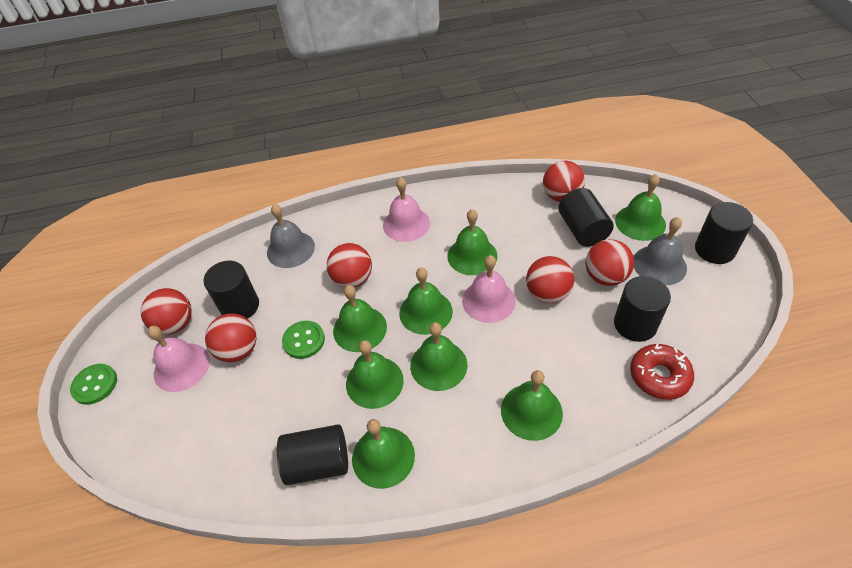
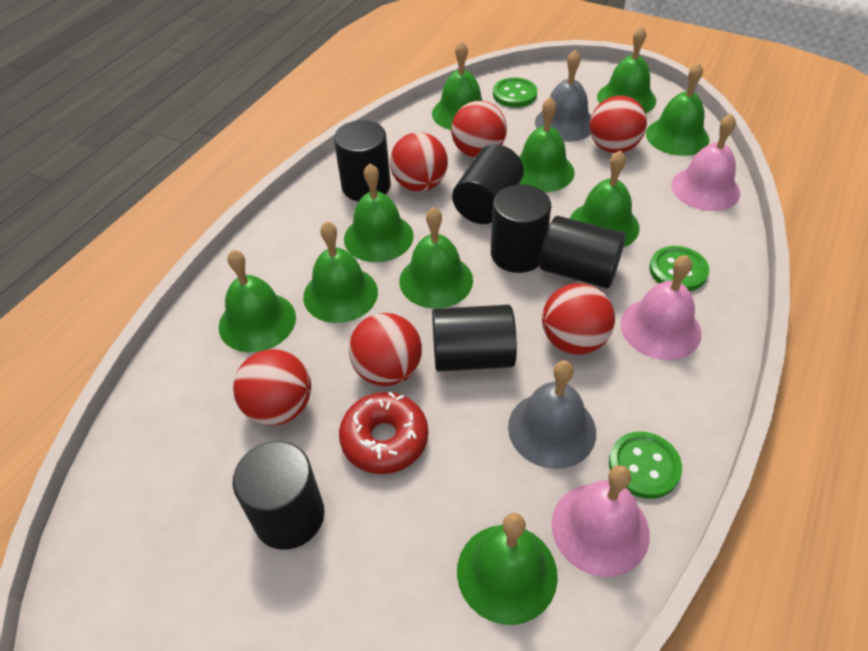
black cylinder: [204,261,259,319] [277,424,348,485] [558,188,614,247] [614,276,671,342] [695,202,753,264] = 5 -> [233,441,325,550] [334,120,391,202] [432,305,517,372] [452,144,524,224] [491,184,551,273] [540,216,626,289] = 6
green bell: [333,285,387,352] [346,340,404,409] [352,419,415,489] [399,267,453,335] [410,322,467,391] [447,209,497,275] [501,370,563,441] [615,174,666,241] = 8 -> [219,250,296,352] [303,221,378,323] [344,164,414,262] [399,207,473,309] [432,41,483,130] [457,513,558,625] [519,97,575,192] [570,151,640,247] [597,26,656,113] [646,62,709,156] = 10
green button: [70,364,117,405] [282,321,325,359] = 2 -> [493,77,537,107] [609,432,682,499] [649,246,709,291] = 3

